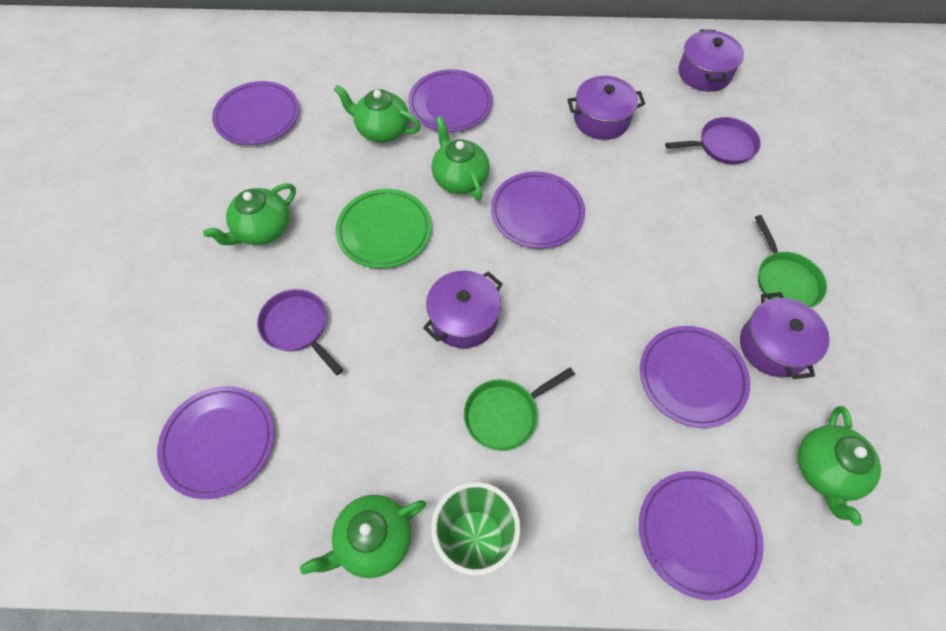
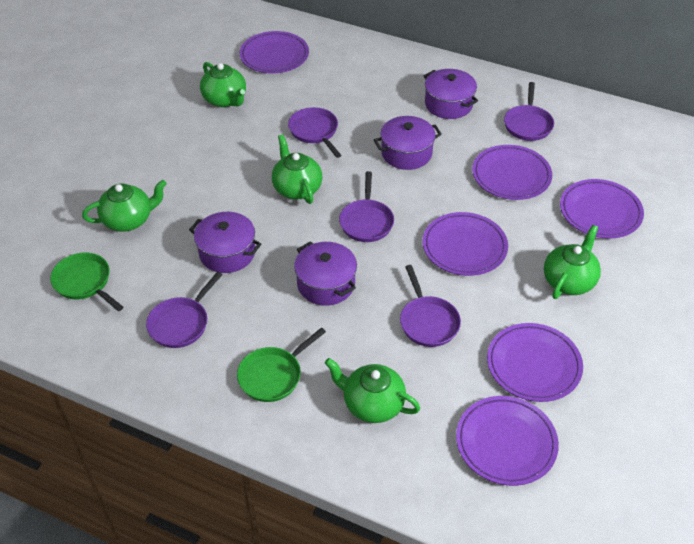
green cup: [431,482,521,576] = 1 -> none = 0
green plate: [335,189,432,268] = 1 -> none = 0
purple pan: [257,289,343,375] [665,117,761,164] = 2 -> [146,271,223,348] [288,107,342,158] [339,171,394,242] [400,265,461,347] [504,82,554,141] = 5

